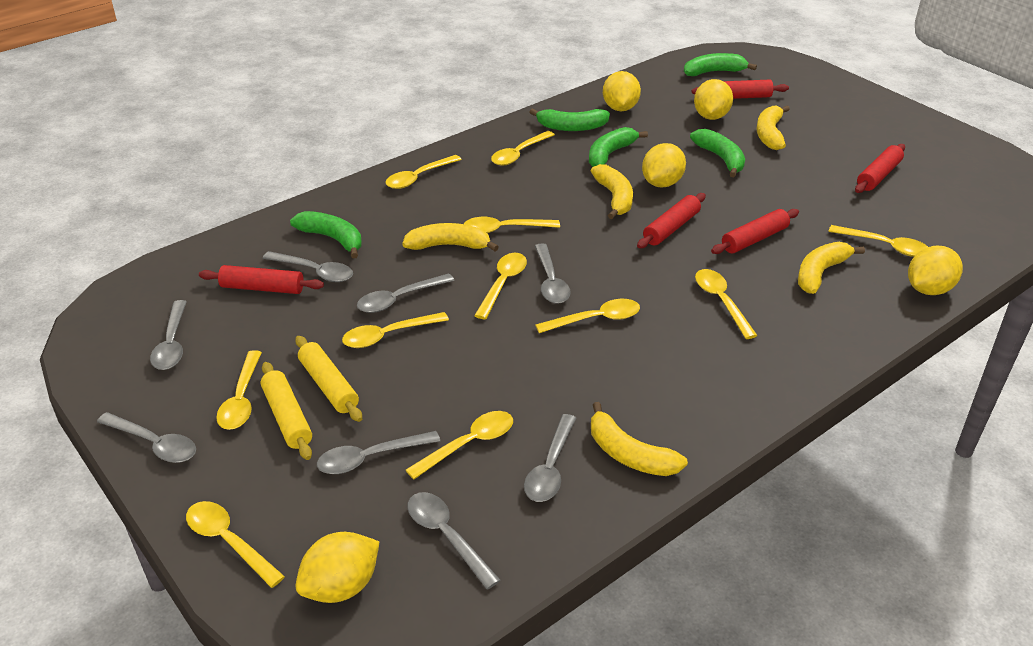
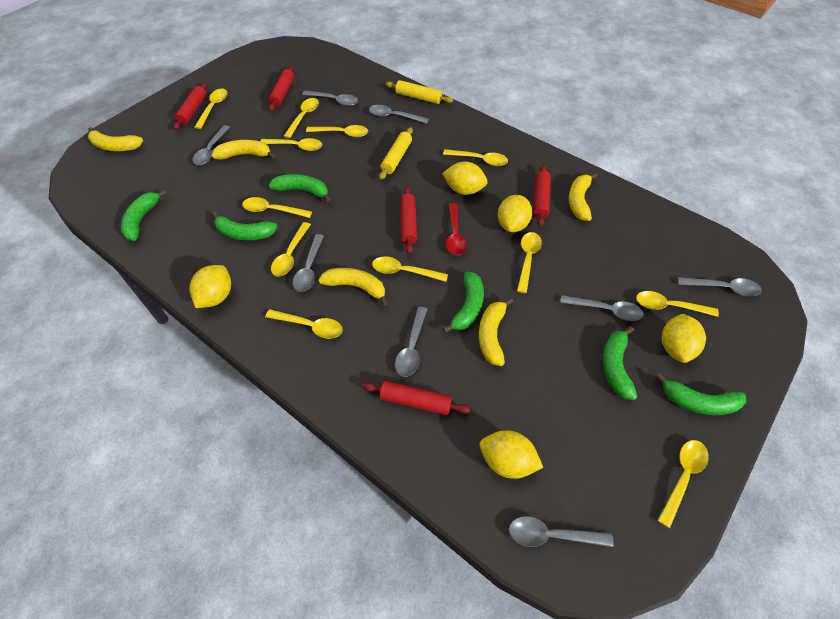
green banana: [290,211,362,258] [529,108,610,131] [589,127,648,167] [684,53,757,76] [690,129,745,177] = 5 -> [121,189,167,241] [212,212,278,240] [268,174,331,202] [442,271,484,333] [603,326,637,400] [655,373,746,415] = 6
red spoon: none = 0 -> [446,203,467,256] = 1
yellow spoon: [186,501,285,588] [216,350,262,430] [342,312,449,348] [386,155,462,189] [406,411,513,480] [464,217,560,233] [474,253,527,320] [491,131,555,166] [535,299,640,333] [695,269,758,339] [828,225,928,257] = 11 -> [194,89,228,129] [242,197,312,218] [260,138,322,151] [265,309,343,339] [271,222,311,276] [284,98,319,138] [306,125,368,137] [372,256,448,282] [443,149,508,166] [517,232,542,293] [636,291,719,317] [658,440,709,528] = 12

